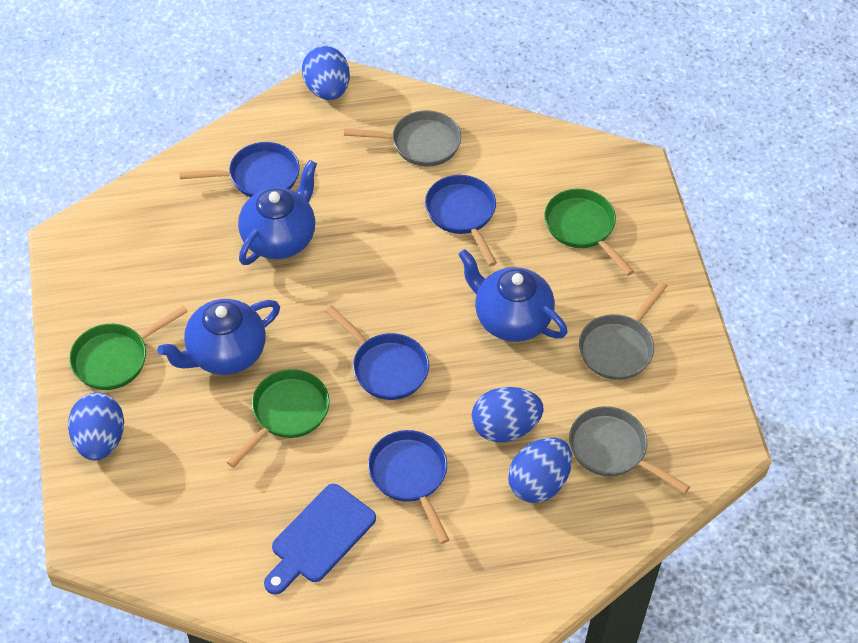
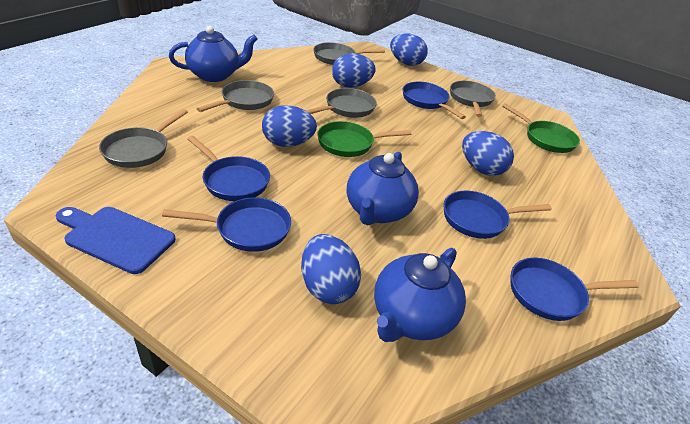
blue egg: [68,393,124,460] [302,46,350,100] [472,387,544,442] [508,438,572,503] = 4 -> [262,105,317,147] [301,234,361,304] [332,53,376,88] [390,33,428,66] [462,131,514,176] = 5
blue pan: [179,142,300,197] [326,305,429,400] [368,430,449,544] [425,175,497,266] = 4 -> [162,198,291,252] [187,136,270,201] [403,82,466,119] [443,190,552,239] [510,258,639,321] = 5
green pan: [69,305,188,390] [227,369,330,468] [544,189,634,276] = 3 -> [317,121,412,157] [502,103,580,153] = 2
grey pan: [344,110,461,167] [569,406,690,493] [579,281,668,380] = 3 -> [99,109,188,168] [196,80,274,112] [305,88,376,118] [313,42,385,65] [450,81,496,117] = 5

